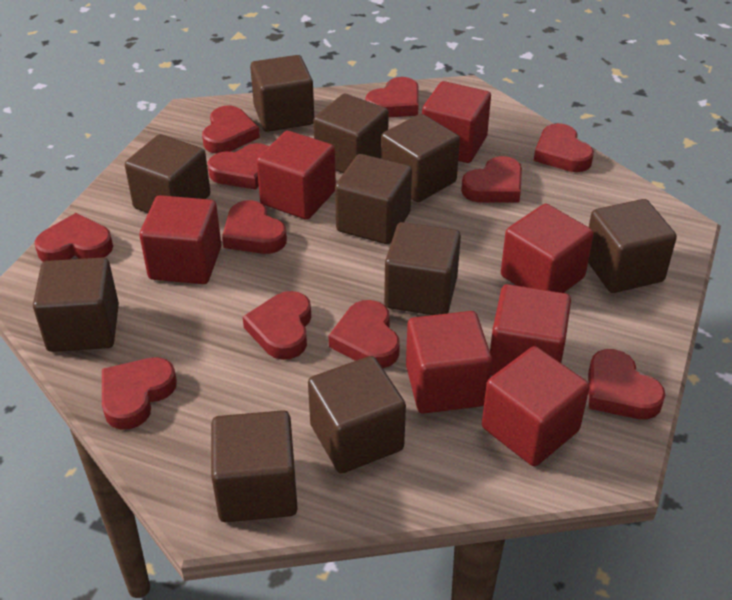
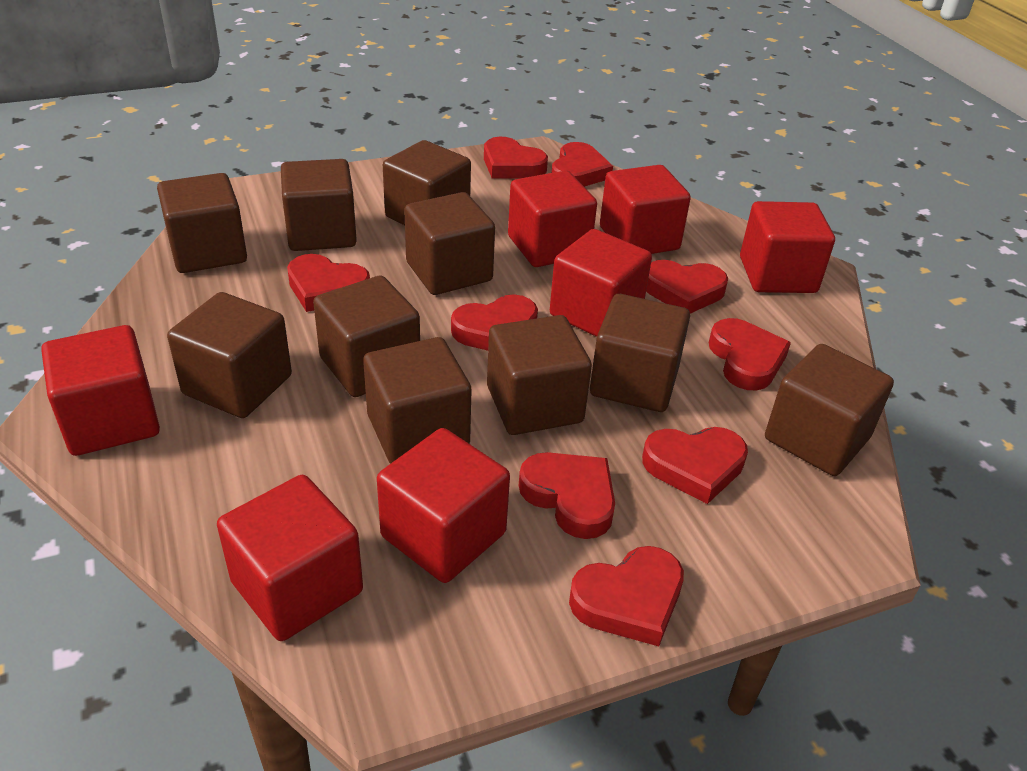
red heart: [35,213,113,262] [102,357,177,429] [202,106,260,154] [207,143,269,190] [222,200,287,254] [243,291,311,360] [329,300,400,368] [365,77,419,117] [461,156,522,203] [534,123,594,172] [588,349,665,419] = 11 -> [287,254,370,312] [451,294,538,351] [484,137,548,179] [519,452,615,539] [552,142,613,187] [569,546,684,646] [642,427,748,504] [646,260,728,314] [709,318,791,390] = 9

